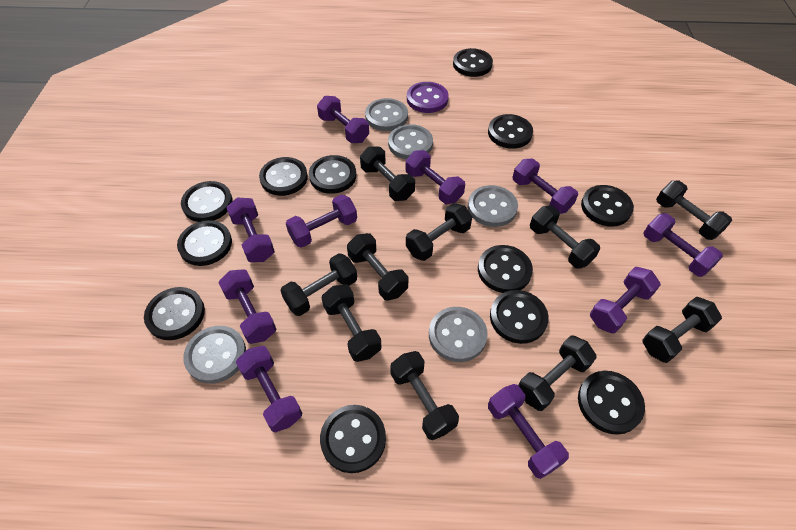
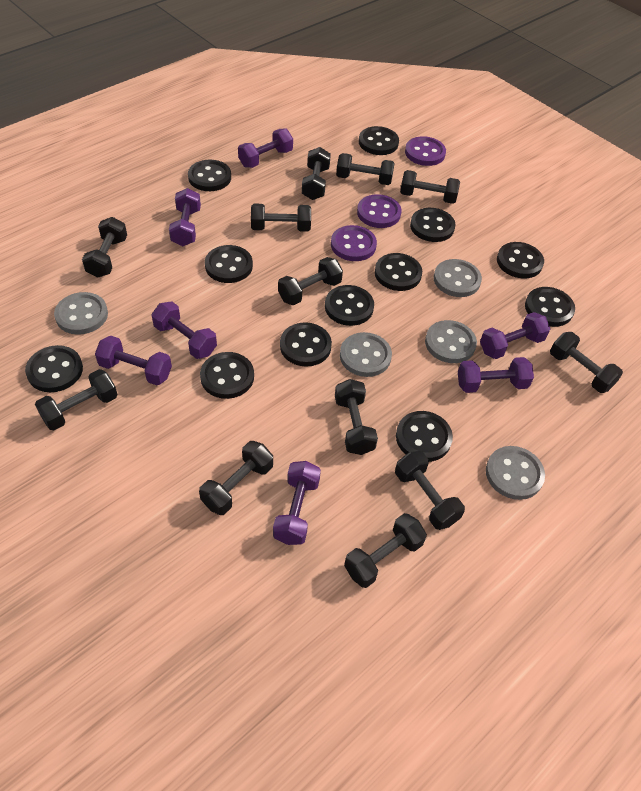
black dumbbell: [280,253,357,316] [321,284,381,362] [347,233,408,301] [360,146,415,201] [390,351,459,440] [406,203,472,261] [518,335,597,411] [530,206,600,269] [643,297,722,363] [656,181,732,240] = 10 -> [35,369,118,430] [82,217,127,278] [199,441,273,515] [251,204,311,232] [278,257,343,305] [302,147,331,200] [335,379,378,455] [336,153,395,185] [344,513,427,588] [395,451,465,530] [400,170,460,204] [550,332,623,393] = 12
purple button: [407,82,449,113] = 1 -> [331,225,377,261] [357,194,401,228] [405,136,446,166] = 3
purple dumbbell: [218,269,276,344] [226,198,275,262] [236,346,302,433] [286,195,357,248] [317,96,369,143] [406,150,465,204] [488,384,569,479] [513,159,578,214] [590,267,661,334] [644,213,723,277] = 10 -> [95,336,172,385] [151,301,217,359] [169,188,201,246] [238,129,293,168] [273,461,321,545] [458,357,534,393] [480,312,550,359] = 7

